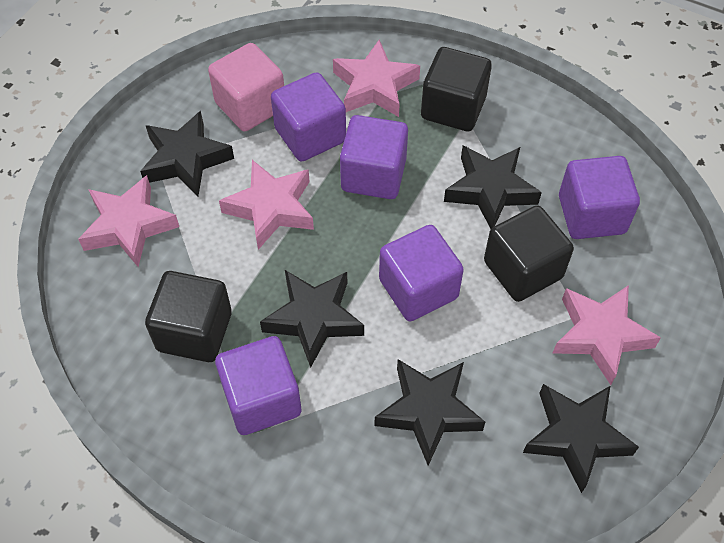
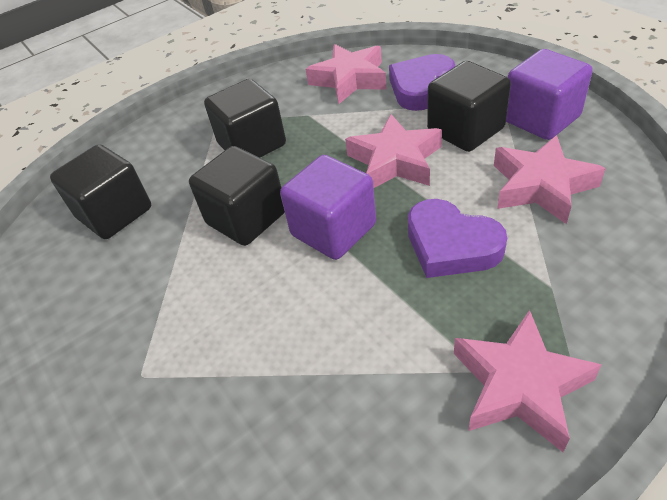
black cube: [145,271,232,362] [421,47,492,131] [484,205,574,302] = 3 -> [50,144,151,239] [189,146,285,246] [204,79,286,157] [427,61,511,152] = 4
black star: [140,111,234,196] [260,270,364,367] [374,359,485,466] [444,146,542,229] [523,384,639,493] = 5 -> none = 0
pink cube: [208,43,284,131] = 1 -> none = 0
purple cube: [215,336,301,435] [271,72,346,162] [340,115,408,199] [379,225,464,322] [559,156,640,239] = 5 -> [280,155,376,260] [506,49,593,140] = 2
purple heart: none = 0 -> [389,54,455,111] [408,199,507,278] = 2

